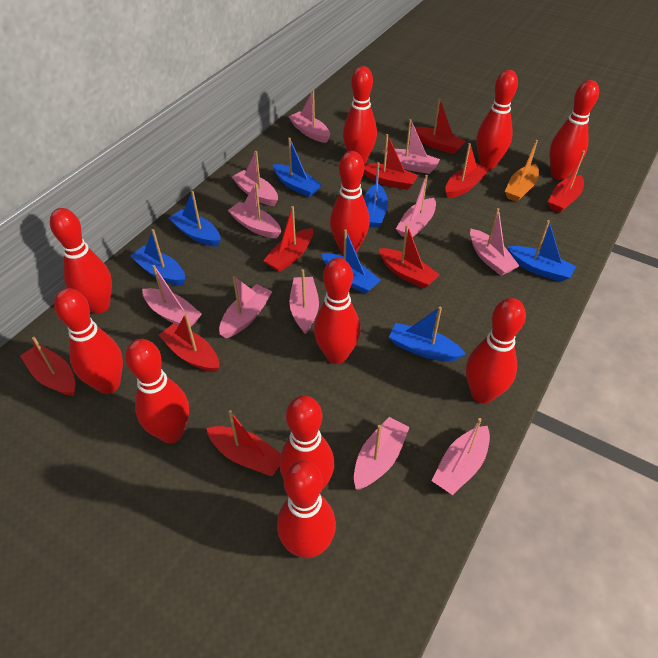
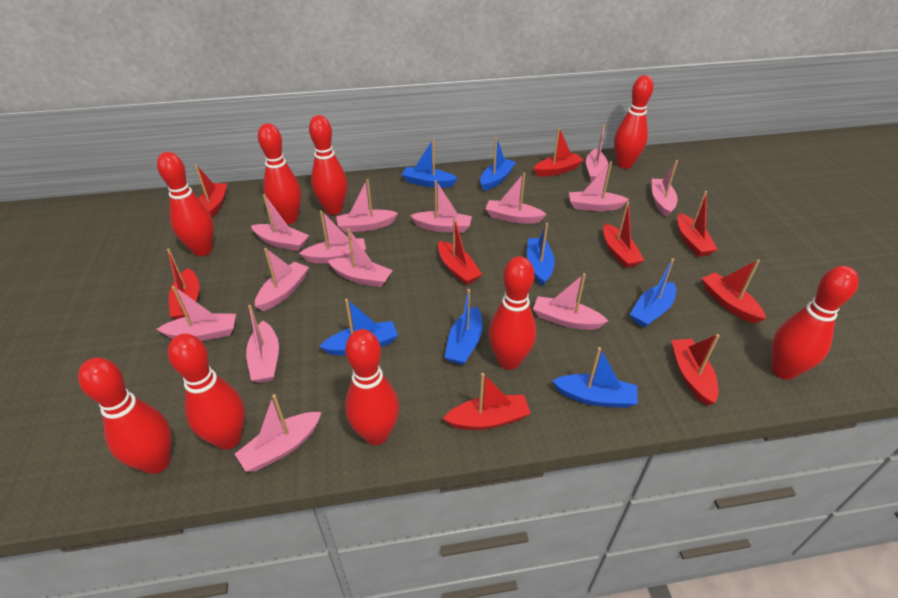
orange boat: [505,140,539,202] = 1 -> none = 0
pink boat: [142,265,202,326] [219,276,272,338] [228,183,281,238] [232,151,278,206] [288,90,330,143] [289,269,319,334] [354,417,410,490] [383,119,440,174] [396,175,436,237] [431,418,490,495] [470,208,519,276] = 11 -> [157,286,236,341] [235,394,321,471] [246,305,279,383] [251,194,309,251] [255,248,309,311] [299,211,366,263] [328,228,393,287] [336,179,398,232] [410,180,472,233] [485,173,547,224] [533,273,608,330] [569,161,629,211] [586,125,608,182] [652,160,678,217] = 14
red bowling pin: [50,208,112,314] [54,288,123,394] [125,339,189,443] [277,460,336,558] [280,395,334,489] [314,258,360,364] [330,151,370,254] [343,66,377,164] [466,298,526,404] [476,70,518,169] [549,80,599,180] = 11 -> [78,358,172,474] [157,152,214,256] [168,334,245,450] [258,123,301,224] [309,115,347,215] [345,329,399,445] [488,256,536,370] [614,75,654,169] [771,266,859,380] = 9

